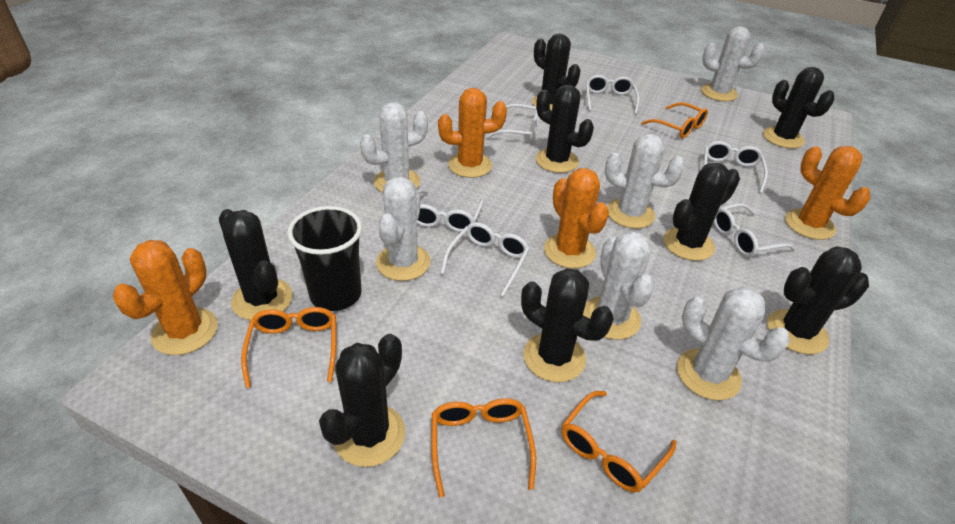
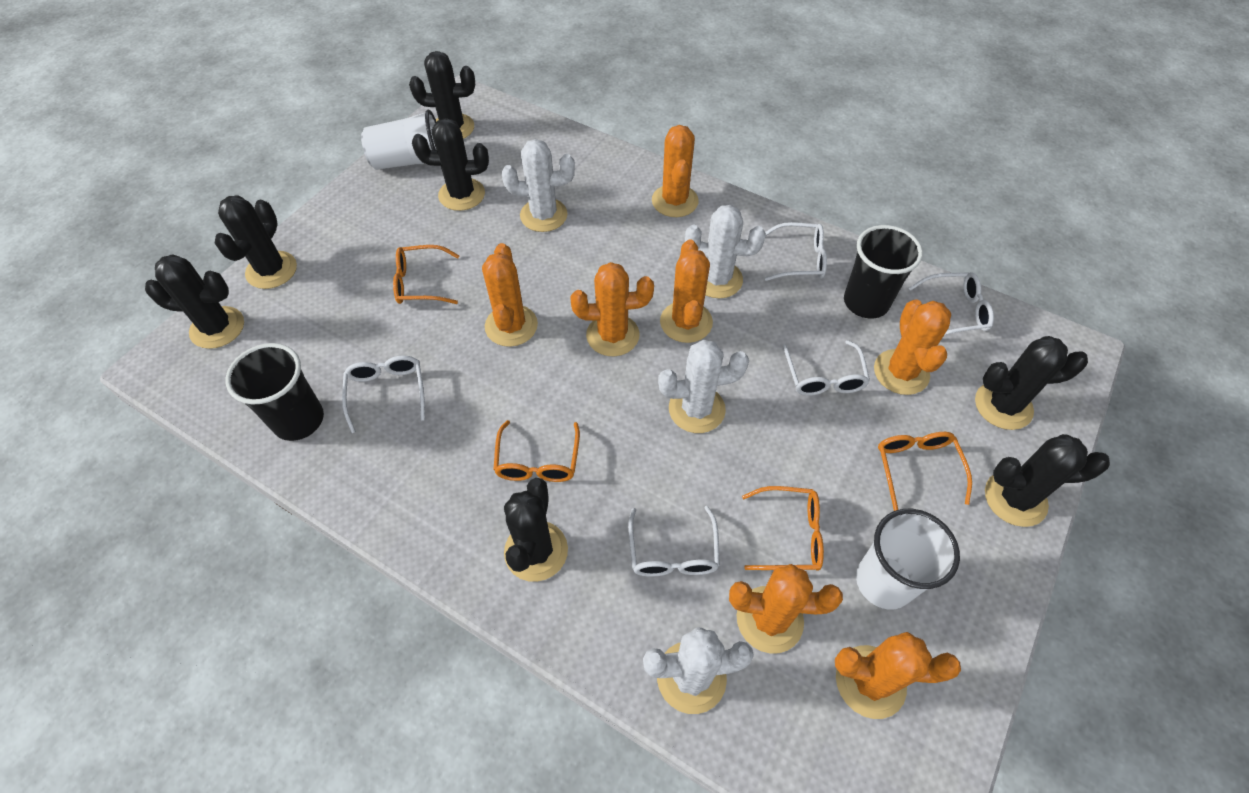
black cactus: [219,209,293,320] [319,334,405,467] [521,268,614,382] [532,33,580,110] [536,85,594,173] [663,163,740,261] [763,67,834,148] [767,246,869,354] = 8 -> [145,254,244,349] [215,195,297,289] [409,51,475,139] [412,118,489,211] [504,478,568,582] [975,336,1088,430] [985,434,1110,527] = 7
black cup: [287,206,362,311] = 1 -> [226,343,324,441] [844,225,923,318] = 2
orange cactus: [113,240,218,355] [438,88,507,178] [544,168,609,268] [785,146,870,240] = 4 -> [482,243,538,347] [570,262,654,356] [652,125,699,217] [660,240,713,343] [729,564,843,654] [835,632,961,719] [874,299,951,395] = 7
white cactus: [360,102,428,193] [376,177,431,281] [583,231,654,340] [605,134,685,229] [677,286,790,401] [701,26,765,101] = 6 -> [502,139,575,232] [643,627,754,714] [658,340,749,433] [685,205,766,298] = 4
white cup: none = 0 -> [361,110,436,170] [856,509,960,609] = 2
white glasses: [417,189,484,232] [440,222,530,297] [486,104,539,141] [586,75,640,114] [704,141,768,194] [714,203,796,257] = 6 -> [342,355,425,433] [628,506,720,577] [765,222,827,281] [783,340,870,396] [909,272,994,335] = 5

